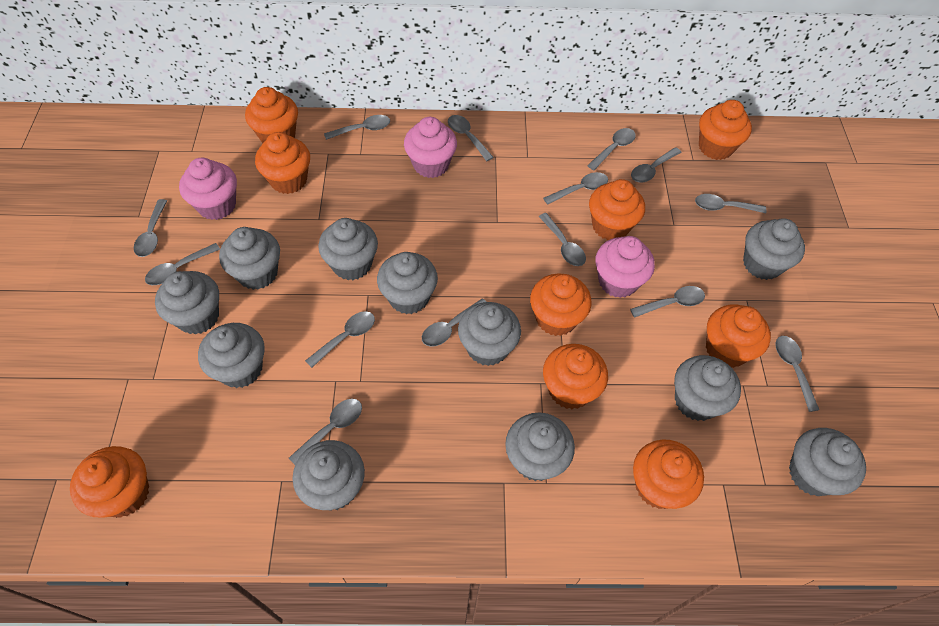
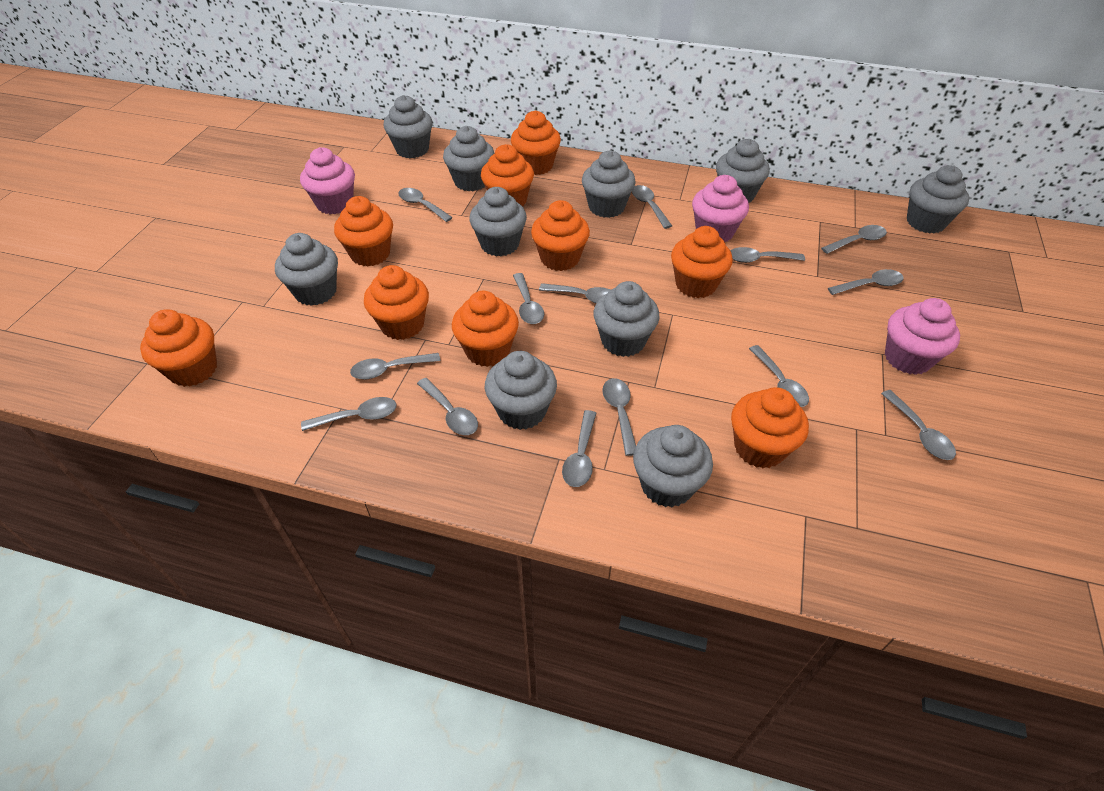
grey cupcake: [155,271,219,335] [198,323,265,388] [219,227,280,290] [292,440,365,511] [318,218,378,280] [377,252,438,314] [458,302,521,366] [505,413,575,481] [674,355,741,421] [743,218,805,280] [789,428,866,496] = 11 -> [275,233,338,306] [384,95,433,158] [443,126,495,191] [469,187,527,256] [485,351,557,430] [582,150,636,218] [593,281,660,357] [633,425,713,507] [716,139,769,203] [907,165,969,234] = 10

